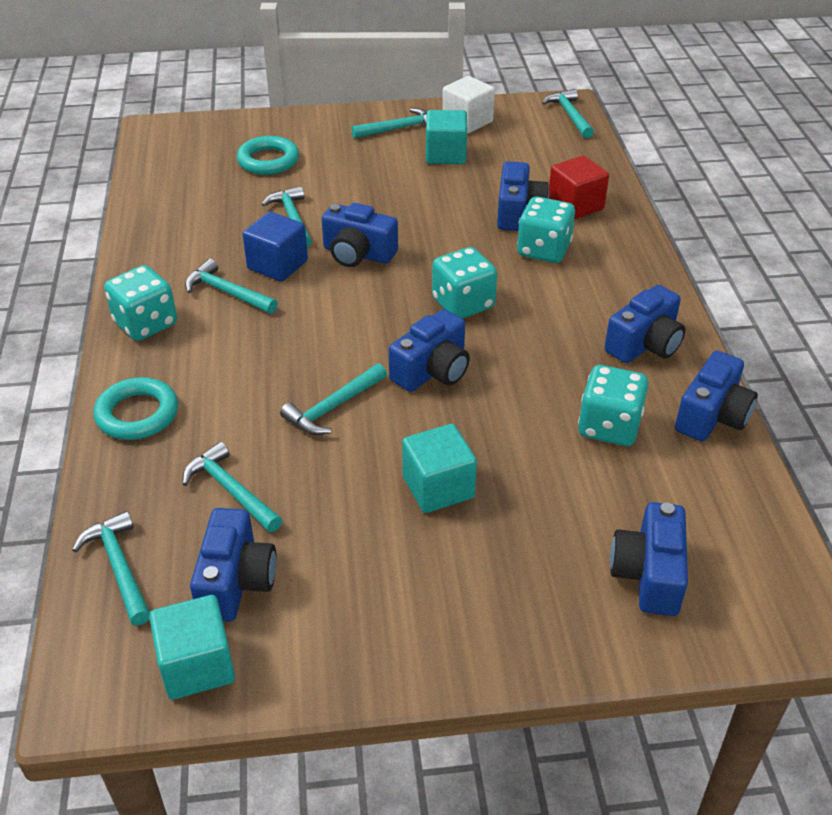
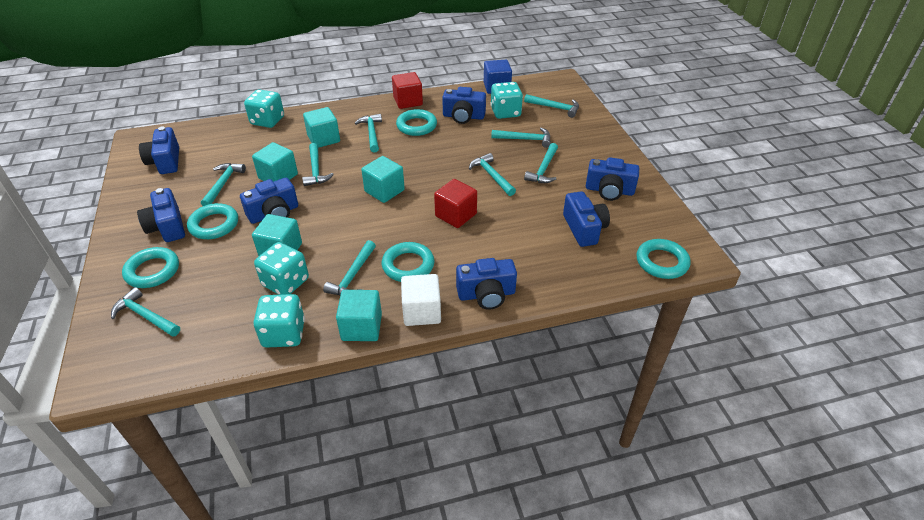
red cube: [549,155,609,220] = 1 -> [392,72,423,109] [434,179,477,228] = 2
turquoise cube: [149,595,235,700] [402,424,477,513] [426,110,467,164] = 3 -> [252,142,298,182] [252,214,302,256] [303,107,340,148] [336,290,382,341] [361,156,405,203] = 5
turquoise hammer: [72,511,150,625] [182,442,282,532] [185,259,278,314] [262,186,312,248] [280,363,387,435] [351,108,427,138] [542,89,594,138] = 7 -> [111,287,180,337] [201,163,246,206] [302,143,334,186] [323,240,376,295] [355,114,382,153] [469,153,516,196] [491,128,551,148] [524,94,579,118] [524,143,558,183] = 9
turquoise ring: [93,377,178,440] [237,136,299,175] = 2 -> [122,247,179,288] [187,203,238,239] [381,242,434,282] [396,109,437,136] [636,239,691,279] = 5

